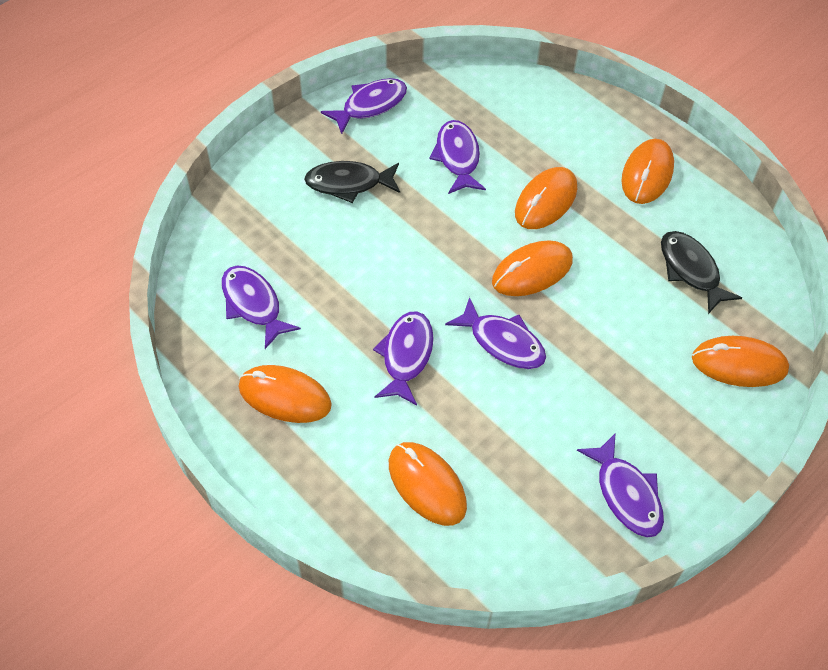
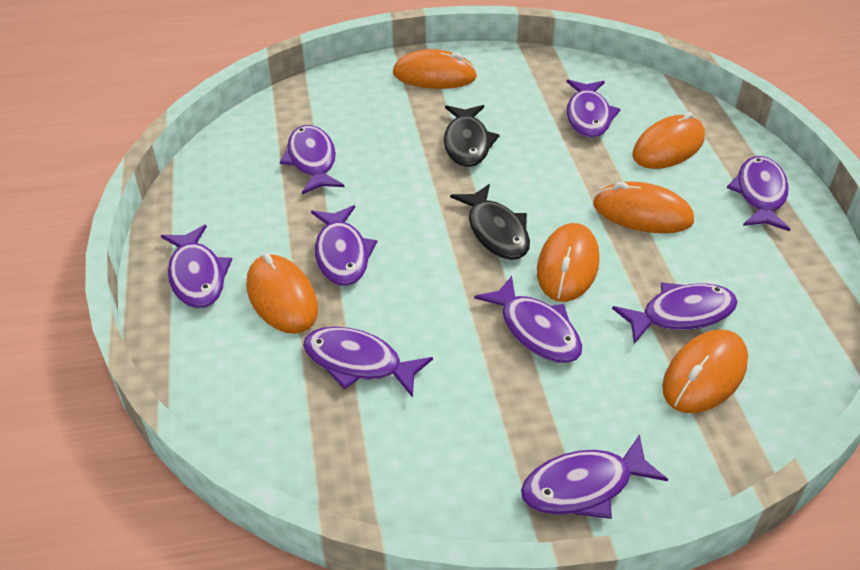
purple fish: [222,266,301,349] [321,78,407,134] [373,311,434,405] [429,120,486,194] [445,297,546,369] [577,433,664,538] = 6 -> [161,225,232,308] [280,125,344,194] [303,327,433,398] [311,205,377,286] [474,276,582,363] [521,434,668,519] [567,80,621,138] [612,282,738,344] [727,156,790,231] = 9

